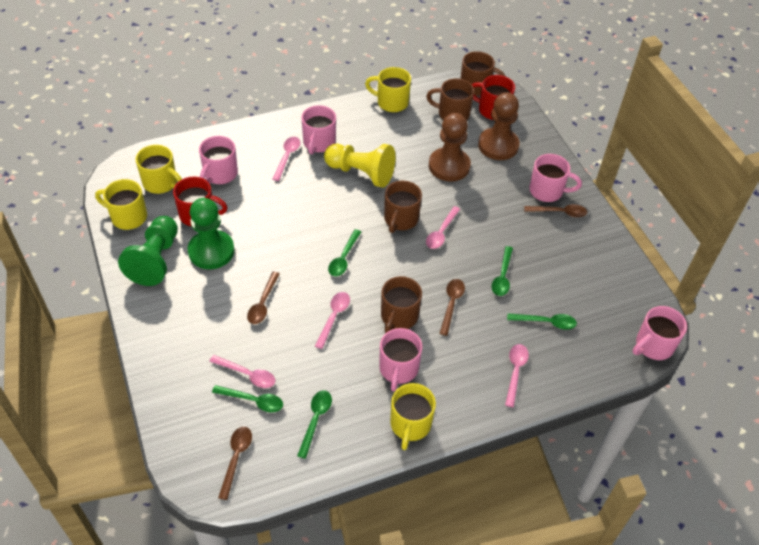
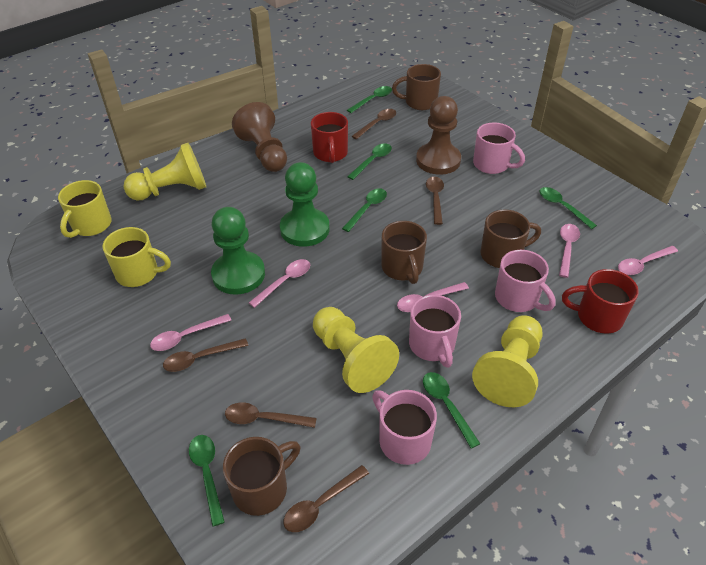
brown spoon: [218,427,252,500] [247,272,280,324] [439,279,465,336] [524,204,587,217] = 4 -> [163,338,248,372] [225,403,317,428] [283,465,369,532] [352,109,396,139] [426,177,444,225] = 5
green spoon: [212,385,283,412] [297,390,332,459] [328,229,361,276] [491,246,513,296] [507,313,577,330] = 5 -> [189,435,225,527] [342,188,387,232] [347,86,392,113] [347,143,392,180] [423,372,480,449] [539,187,597,229] = 6
pink mug: [199,136,238,184] [301,105,336,154] [379,328,422,391] [529,154,582,202] [632,306,687,360] = 5 -> [372,390,437,465] [409,295,461,368] [473,122,525,174] [495,250,555,312] = 4
yellow mug: [95,179,147,230] [136,145,182,194] [365,67,411,112] [390,383,436,450] = 4 -> [58,180,112,238] [102,227,171,287] = 2
yellow pawn: [324,144,395,188] = 1 -> [123,143,206,201] [313,307,399,393] [472,315,543,407] = 3

